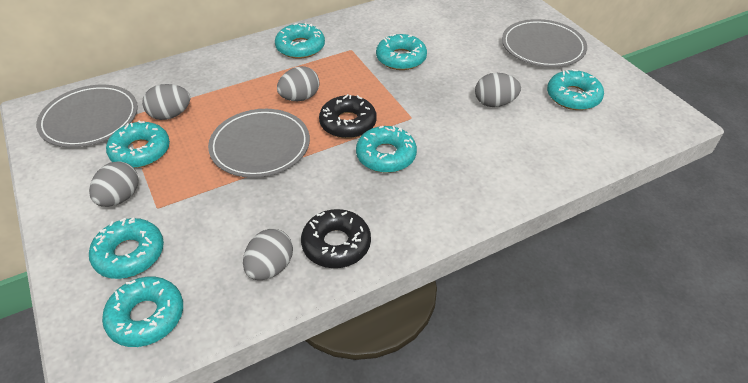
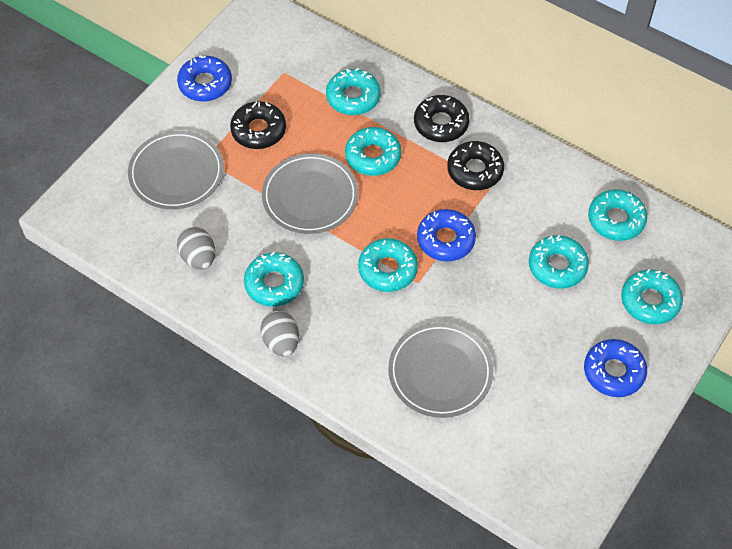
black donut: [301,209,371,268] [319,94,377,138] = 2 -> [230,101,286,149] [414,95,469,142] [447,141,504,190] = 3
blue donut: none = 0 -> [177,56,232,102] [417,209,476,261] [584,339,647,397] = 3
grey egg: [89,161,139,207] [142,84,190,120] [243,229,293,280] [277,66,319,101] [475,73,521,107] = 5 -> [177,227,215,269] [260,311,299,357] = 2

